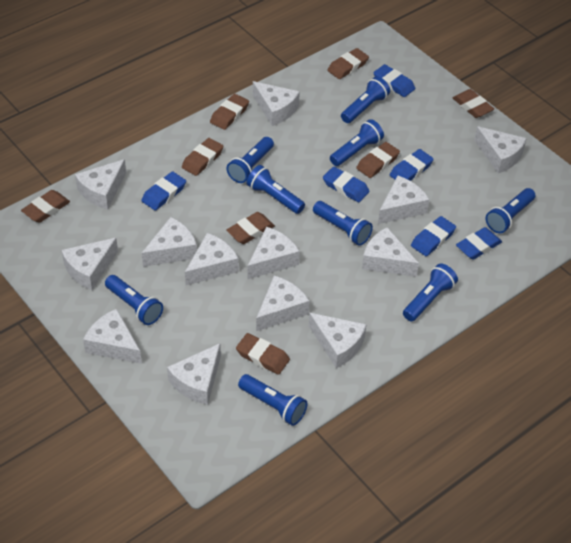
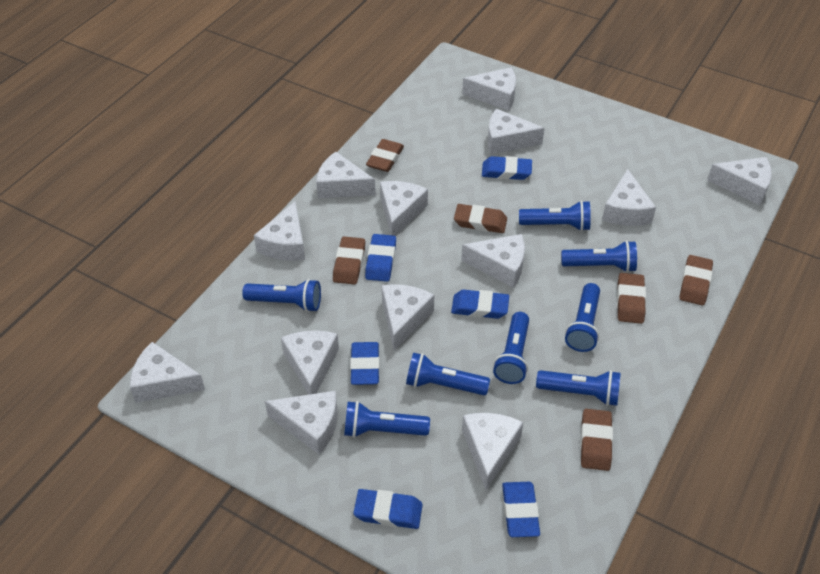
blue flashlight: [105,275,163,325] [227,137,274,183] [238,374,308,426] [246,165,305,214] [313,201,373,246] [330,119,384,166] [341,76,390,123] [403,264,458,321] [486,188,535,233] = 9 -> [242,279,321,312] [344,401,430,438] [406,352,490,395] [493,312,529,384] [519,200,591,231] [536,370,621,406] [561,241,637,272] [565,283,600,352] = 8
brown eraser: [21,190,70,223] [182,138,223,176] [210,94,249,130] [226,212,275,244] [236,333,290,375] [327,48,369,79] [356,142,400,178] [453,89,494,118] = 8 -> [333,236,365,285] [366,139,404,172] [454,204,507,233] [580,409,613,471] [617,273,646,324] [680,255,713,305] = 6

